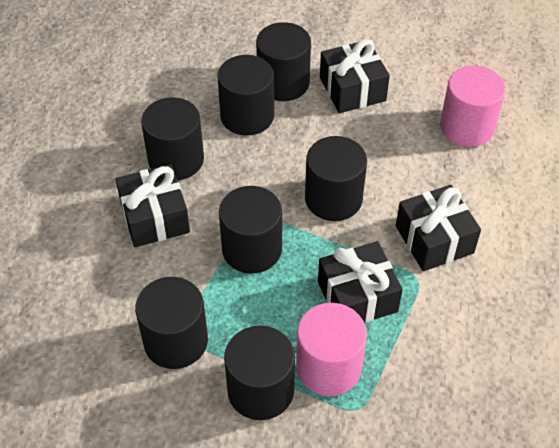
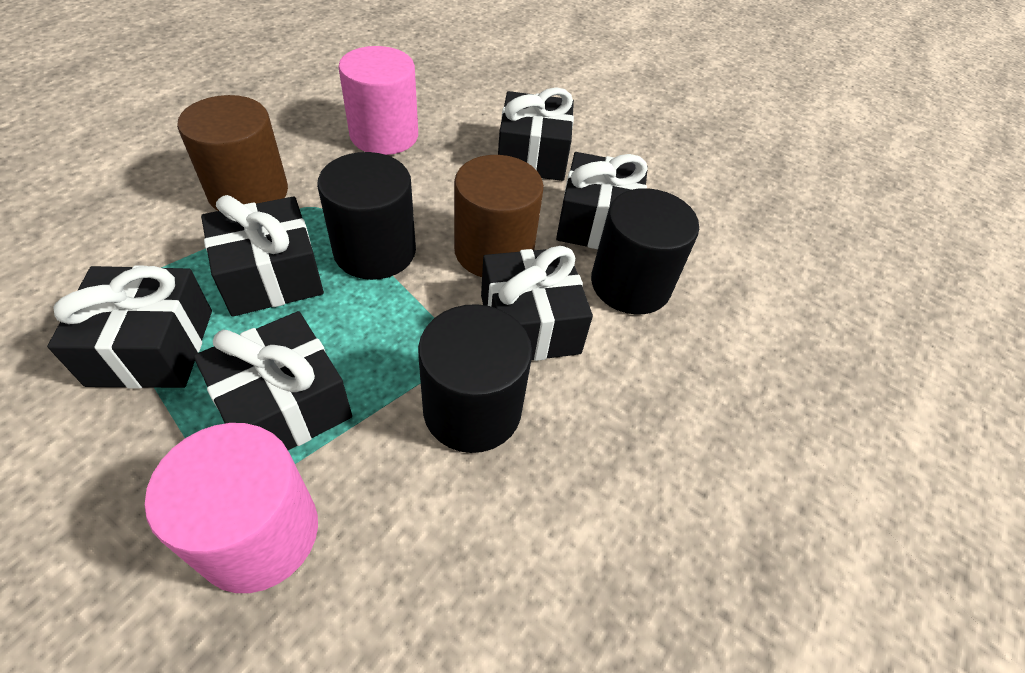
black cylinder: [135,277,208,369] [141,97,204,180] [217,55,274,136] [219,186,282,274] [224,326,295,420] [256,22,311,101] [305,136,367,221] = 7 -> [317,152,416,280] [418,304,532,453] [591,188,699,315] = 3
black gift: [116,164,190,247] [318,241,403,323] [320,39,390,113] [396,185,481,271] = 4 -> [47,265,212,389] [194,311,352,450] [201,195,324,317] [481,246,593,361] [498,87,574,181] [556,152,648,249] = 6
brown cylinder: none = 0 -> [177,95,288,211] [454,155,544,277] = 2

